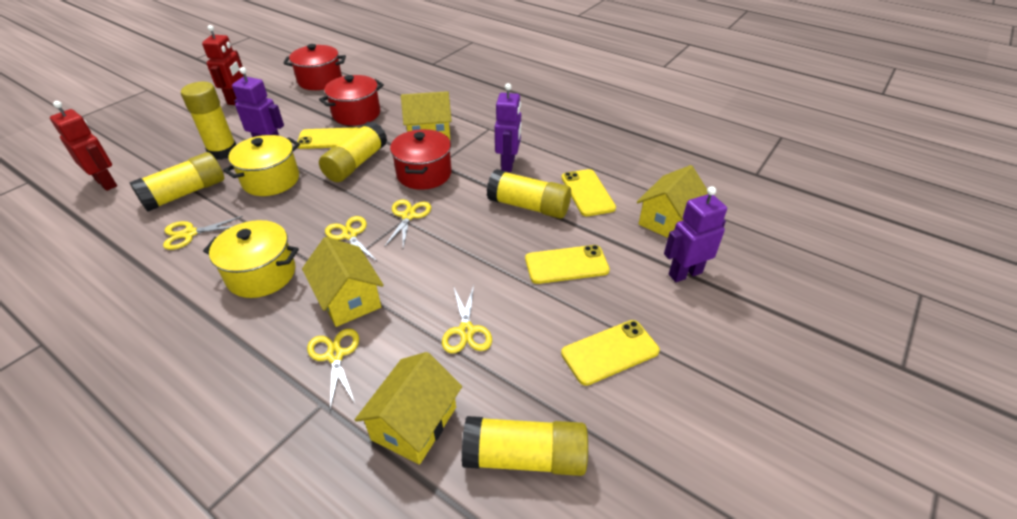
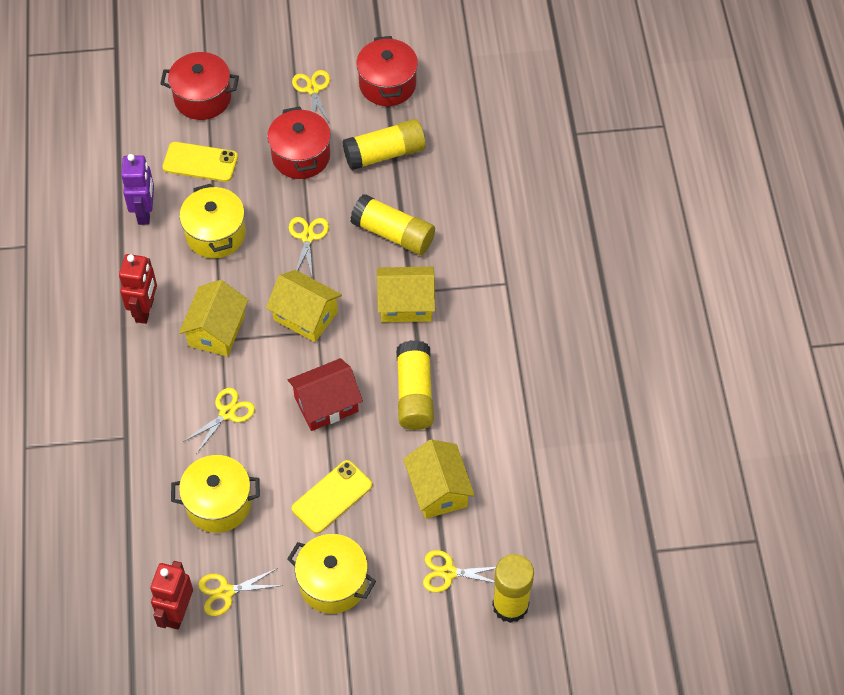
purple robot: [232,67,284,137] [495,83,521,172] [664,186,727,282] = 3 -> [121,154,154,225] = 1
red house: none = 0 -> [288,358,363,431] = 1
yellow glue stick: [129,152,224,212] [181,82,236,160] [319,121,387,182] [462,416,588,476] [487,169,571,219] = 5 -> [343,119,426,170] [350,194,435,255] [396,340,434,430] [492,554,534,623] = 4
yellow phone: [297,127,359,149] [525,245,610,284] [561,169,616,216] [561,320,660,386] = 4 -> [163,142,238,182] [292,460,372,534] = 2
yellow pot: [203,220,299,298] [223,135,300,196] = 2 -> [171,455,260,533] [179,184,246,258] [287,534,376,614] = 3

